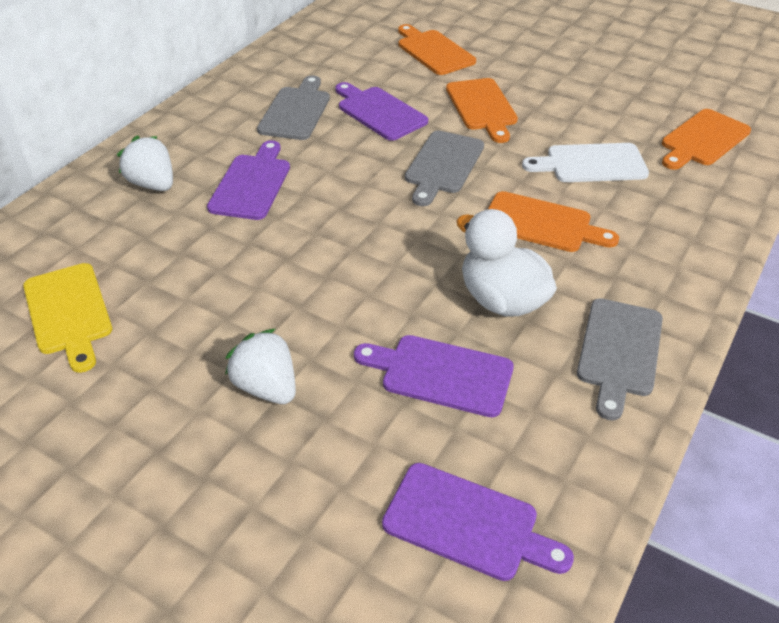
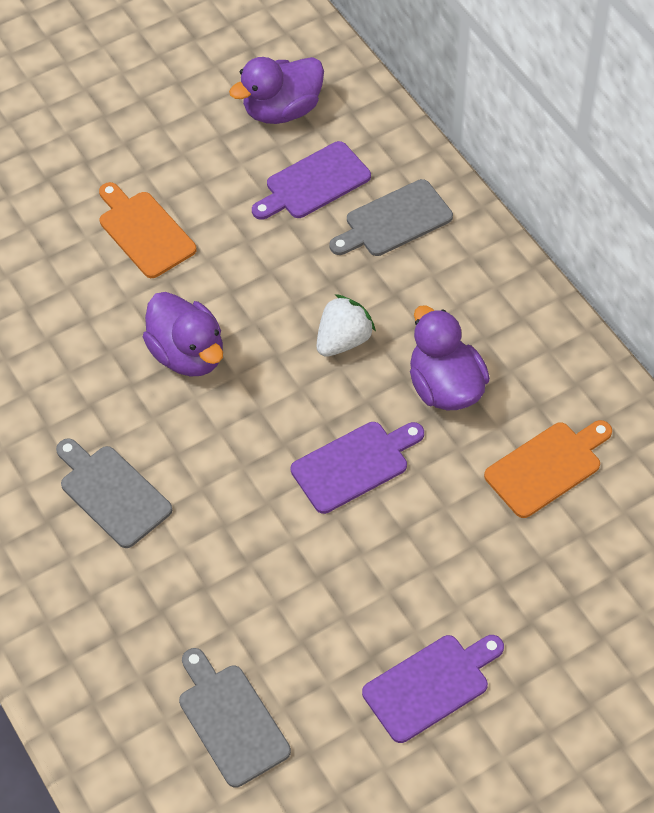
orange cutting board: [398,24,476,75] [446,78,518,143] [488,191,619,252] [662,109,751,170] = 4 -> [99,182,197,278] [484,420,612,518] = 2
purple cutting board: [207,140,290,220] [335,82,428,141] [354,335,514,417] [382,463,574,581] = 4 -> [252,141,371,220] [291,422,424,514] [362,635,504,743] = 3
purple duck: none = 0 -> [143,292,223,376] [229,57,324,124] [410,305,490,410] = 3
white cutting board: [522,143,649,182] = 1 -> none = 0
white duck: [456,209,557,317] = 1 -> none = 0
white strawberry: [117,135,173,191] [225,329,296,404] = 2 -> [316,294,376,357] = 1
yellow cutting board: [23,263,112,373] = 1 -> none = 0

